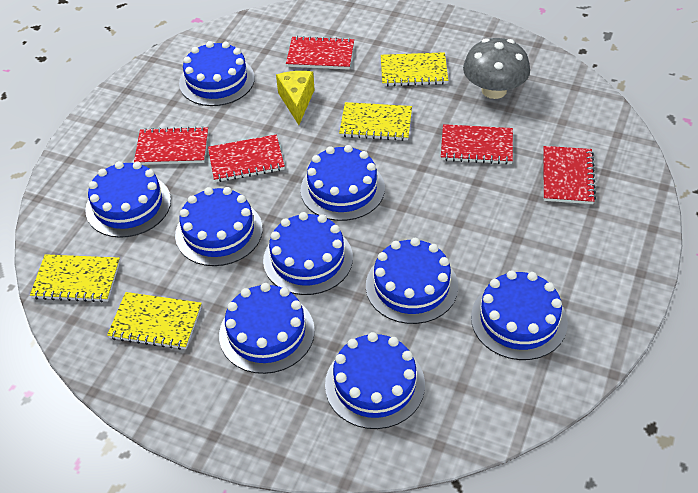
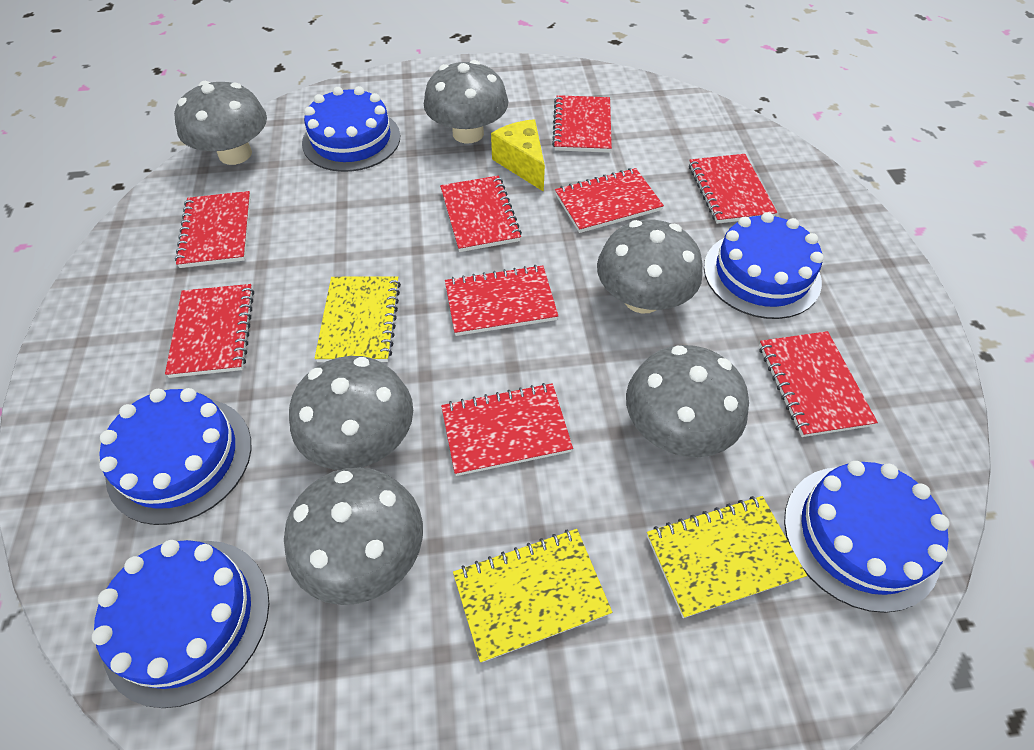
blue cake: [85,161,171,238] [175,187,263,266] [179,41,255,106] [219,283,315,374] [263,212,353,295] [301,145,385,221] [325,332,425,429] [366,238,458,324] [471,270,568,360] = 9 -> [92,540,269,708] [99,388,251,525] [302,86,400,172] [704,212,824,319] [784,461,950,613] = 5
grey mushroom: [463,38,530,99] = 1 -> [174,81,267,165] [284,467,423,605] [289,356,413,470] [424,60,508,144] [597,219,703,314] [626,345,749,457] = 6
red notebook: [134,126,208,165] [208,135,285,182] [286,36,354,70] [441,124,513,164] [543,146,596,204] = 5 -> [165,284,254,378] [175,191,251,268] [440,175,522,252] [441,383,573,476] [445,265,558,336] [552,95,612,153] [555,168,664,233] [689,154,777,224] [759,331,878,437] = 9
yellow notebook: [30,254,120,302] [107,292,202,350] [339,102,412,141] [381,52,448,86] = 4 -> [315,276,401,362] [453,529,612,663] [647,496,807,618] = 3

